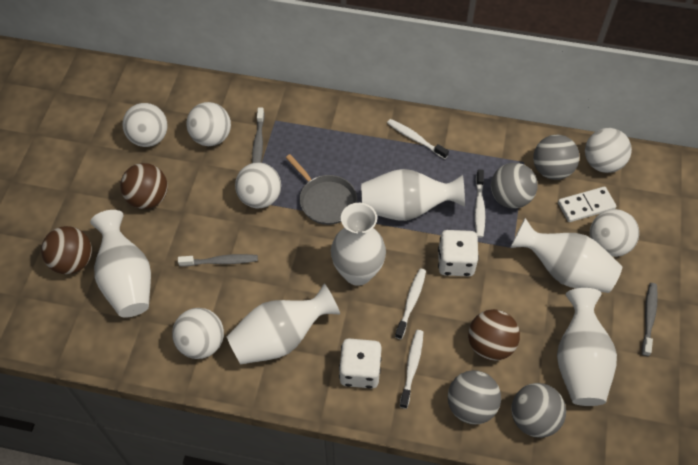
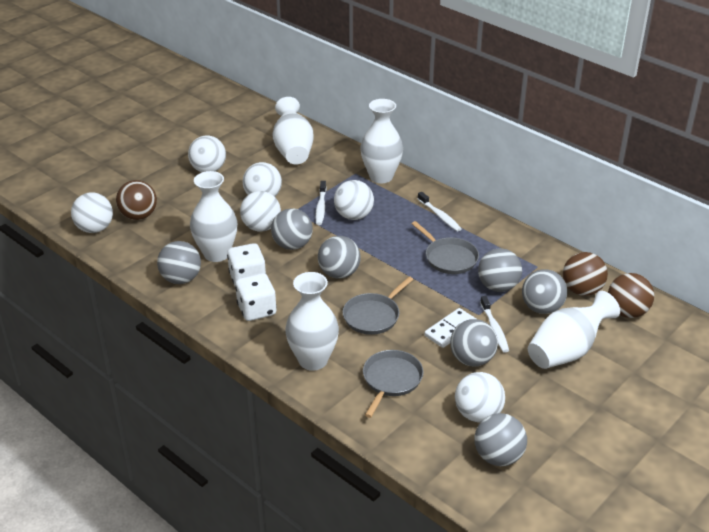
grey ball: [448,370,501,424] [491,163,538,209] [511,383,566,438] [533,135,580,180] = 4 -> [157,241,201,284] [271,208,313,250] [318,236,361,279] [450,319,498,367] [475,413,527,466] [478,248,522,292] [522,269,567,314] = 7
grey pan: [286,154,357,225] = 1 -> [343,276,413,335] [363,350,424,418] [412,221,479,274] = 3
grey toothbrush: [178,254,258,267] [252,107,265,163] [642,283,658,356] = 3 -> none = 0
white toothbrush: [387,119,449,159] [395,269,426,339] [400,330,423,409] [475,170,485,238] = 4 -> [315,181,327,225] [418,192,462,232] [480,296,509,352] = 3
white vase: [90,210,151,318] [226,284,340,364] [331,203,386,286] [361,169,465,221] [510,218,622,293] [557,288,617,406] = 6 -> [190,171,237,262] [273,97,314,165] [285,272,339,371] [360,99,403,183] [528,291,620,369] = 5

